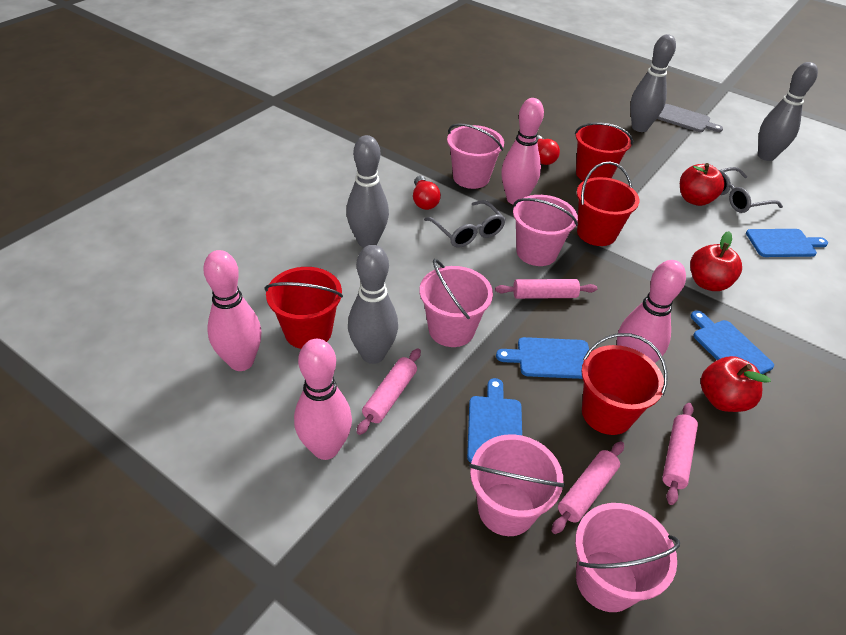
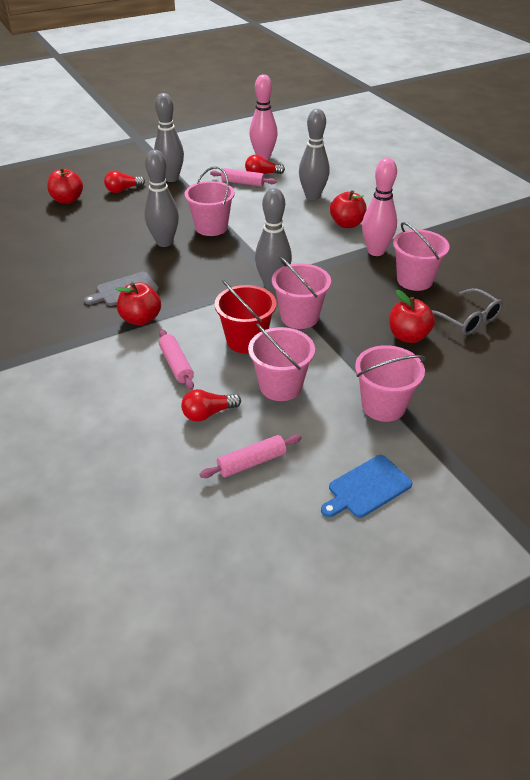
blue cutting board: [467,378,522,463] [496,337,589,379] [691,310,774,374] [746,229,828,257] = 4 -> [321,455,412,518] = 1
grey glasses: [424,200,506,248] [719,167,783,213] = 2 -> [431,288,503,335] = 1
pink bowling pin: [203,250,261,371] [294,339,352,460] [501,98,544,205] [617,260,686,363] = 4 -> [249,74,278,160] [362,158,397,256] = 2
pink rolling pin: [357,348,421,435] [495,279,597,299] [552,441,624,534] [662,403,698,505] = 4 -> [159,329,194,390] [200,434,302,478] [210,168,276,187] = 3
red apple: [680,163,725,206] [690,231,742,291] [700,356,771,412] = 3 -> [47,167,83,204] [115,282,161,326] [330,190,367,228] [389,290,435,343] = 4
red bucket: [265,267,343,349] [575,122,633,181] [577,162,640,246] [581,333,668,435] = 4 -> [215,280,277,353] = 1
red light bulb: [413,176,441,210] [536,135,560,165] = 2 -> [104,171,145,193] [181,389,241,422] [245,155,285,174] = 3

